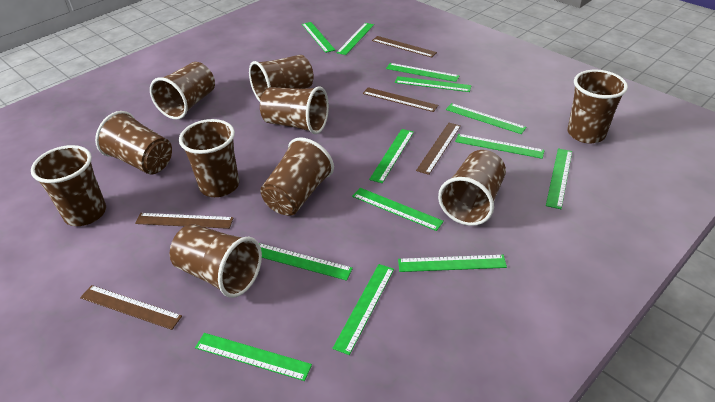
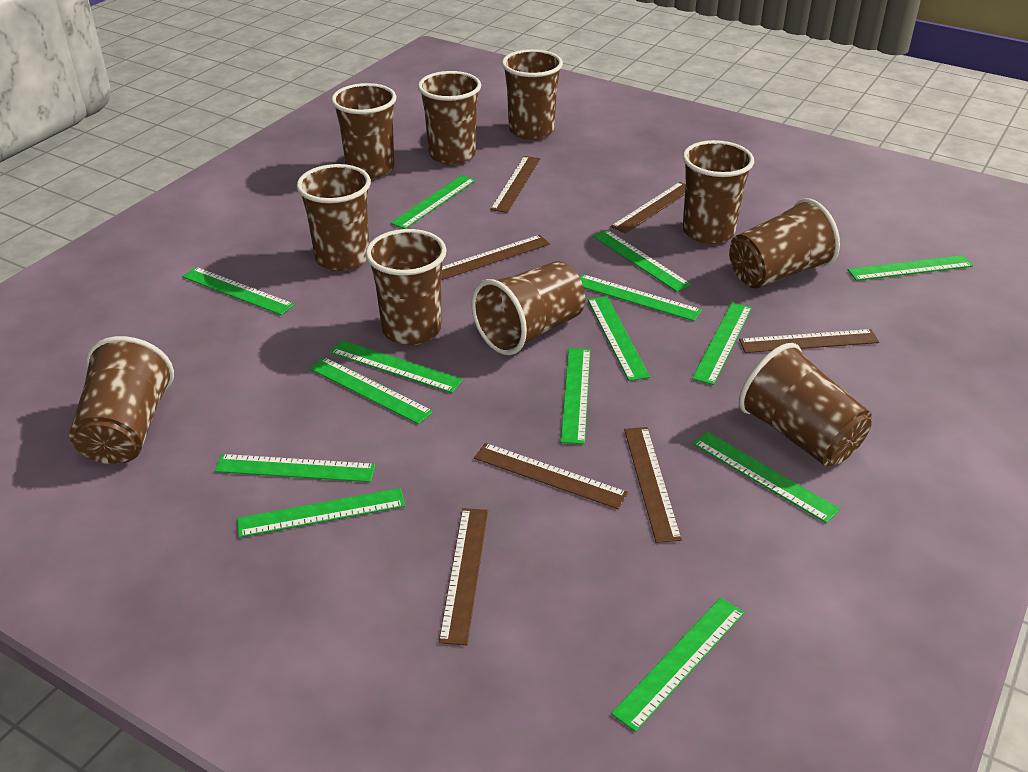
brown ruler: [80,285,182,330] [135,213,233,229] [363,87,438,112] [372,36,437,58] [416,123,461,175] = 5 -> [439,508,488,645] [441,235,550,280] [474,443,628,509] [490,156,540,213] [611,182,686,233] [624,427,682,543] [739,329,879,353] = 7
green ruler: [195,333,312,381] [259,243,353,281] [302,22,335,53] [332,264,394,355] [336,23,374,55] [352,188,444,231] [369,129,414,183] [386,63,459,82] [395,76,472,92] [398,255,507,272] [446,103,527,134] [455,134,545,159] [546,148,572,209] = 13 -> [182,267,295,315] [215,454,375,482] [237,488,405,538] [309,357,433,424] [330,340,463,393] [390,175,476,229] [561,348,590,444] [580,274,702,321] [588,296,650,381] [593,230,691,292] [611,598,744,732] [692,302,752,385] [693,432,840,523] [848,255,973,281] = 14

